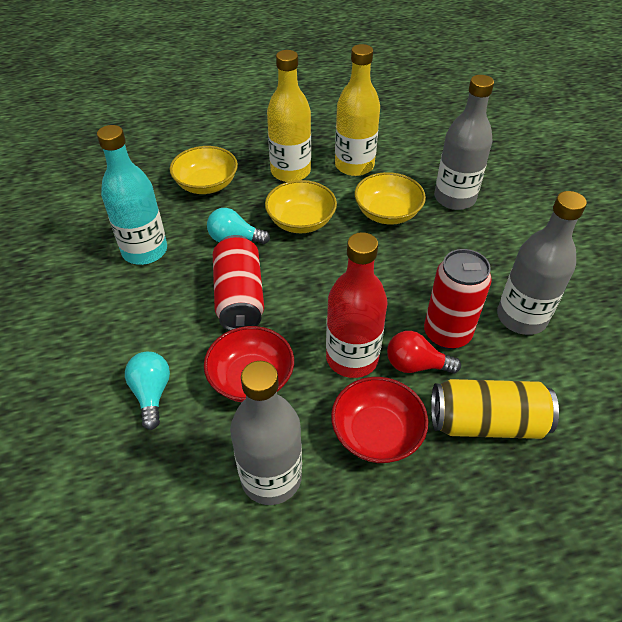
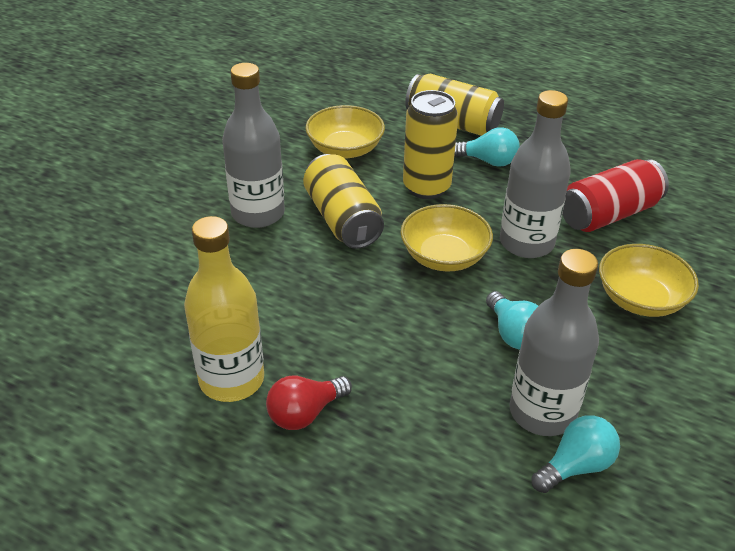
red bottle: [326,232,387,378] = 1 -> none = 0
red bowl: [204,326,294,402] [331,377,428,463] = 2 -> none = 0
red can: [213,235,264,331] [424,249,492,349] = 2 -> [562,159,669,232] = 1
turquoise bottle: [97,125,167,265] = 1 -> none = 0
turquoise light bulb: [125,352,170,430] [207,208,270,244] = 2 -> [454,127,520,167] [486,291,538,350] [532,415,620,493] = 3
yellow bottle: [267,50,311,182] [335,44,380,176] = 2 -> [184,216,264,402] = 1
yellow can: [431,379,559,439] = 1 -> [303,154,384,249] [403,90,458,199] [405,74,504,136] = 3

